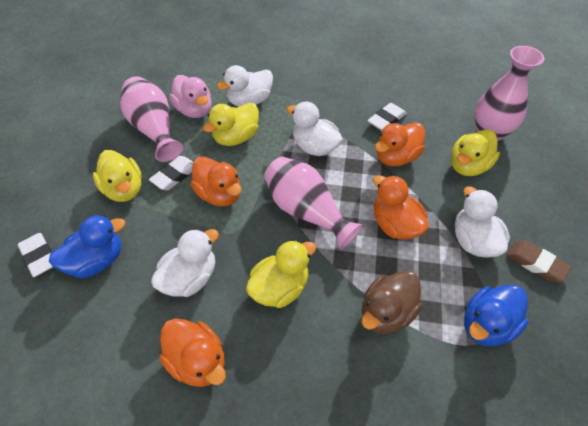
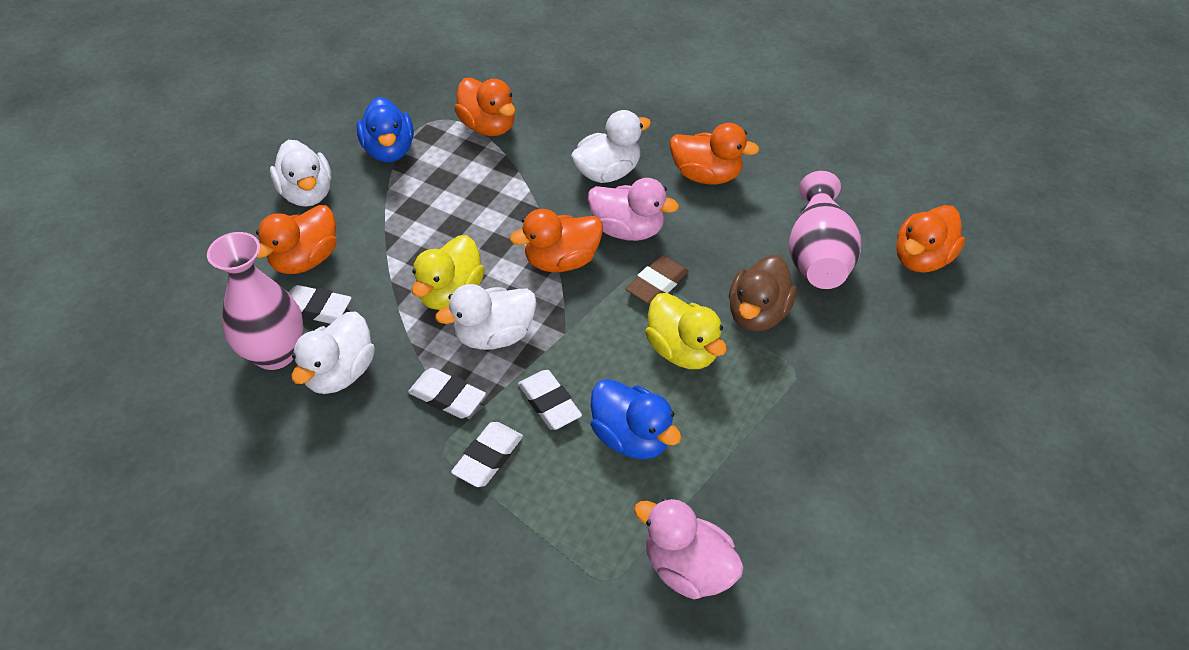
orange duck: [159,318,226,387] [190,156,242,206] [373,175,429,240] [375,122,425,166] = 4 -> [256,205,337,274] [455,78,515,136] [510,209,603,272] [670,123,760,185] [896,205,965,273] = 5
pink duck: [169,75,212,118] = 1 -> [588,178,679,241] [634,498,744,599] = 2
pink vase: [120,76,184,162] [264,156,363,250] [475,46,544,141] = 3 -> [207,232,303,370] [789,171,861,289] = 2
white eraser: [18,233,53,277] [149,156,193,190] [367,103,407,131] = 3 -> [288,285,352,324] [408,368,486,419] [451,422,523,487] [518,370,582,430] = 4
yellow duck: [93,150,142,202] [203,103,259,146] [246,240,316,308] [451,129,500,176] = 4 -> [412,235,485,310] [645,293,727,369] = 2

